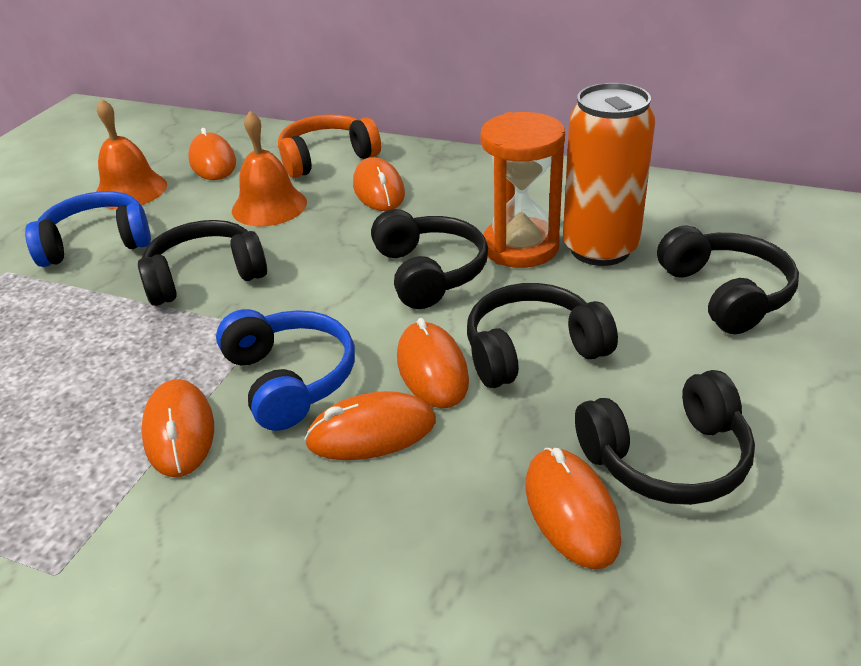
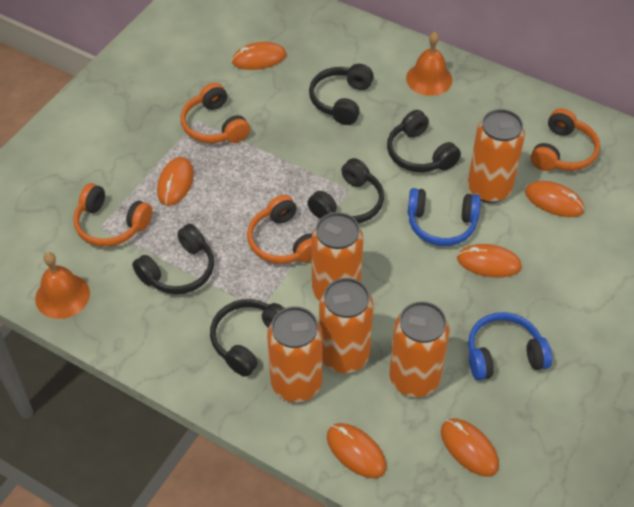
orange can: [563,83,655,266] = 1 -> [267,306,323,402] [312,212,363,301] [319,278,374,373] [389,301,449,397] [468,109,525,203] = 5
orange headphones: [278,114,381,178] = 1 -> [73,183,152,247] [181,83,250,143] [247,195,312,264] [530,108,600,171] = 4
orange hourglass: [480,112,565,268] = 1 -> none = 0

